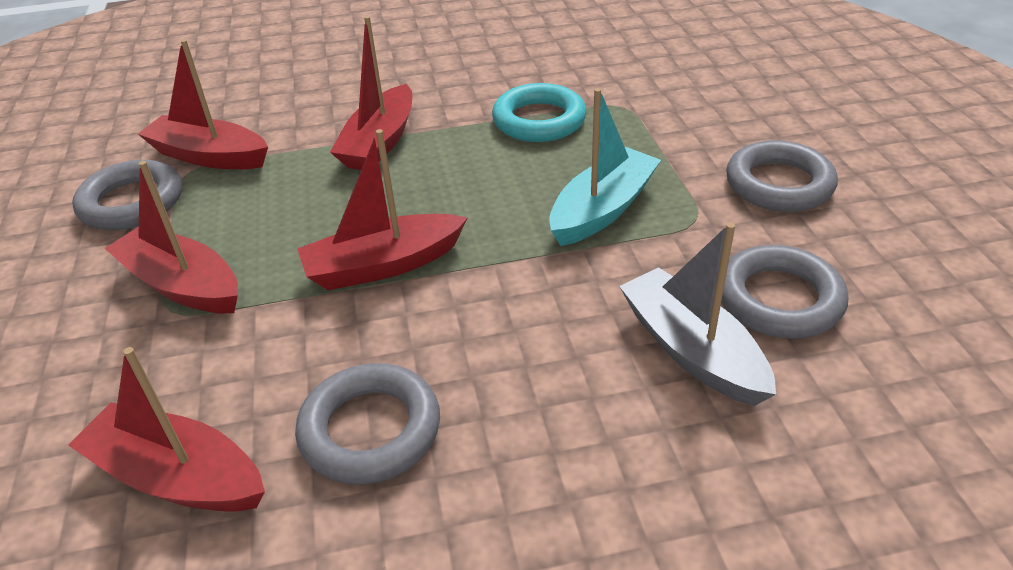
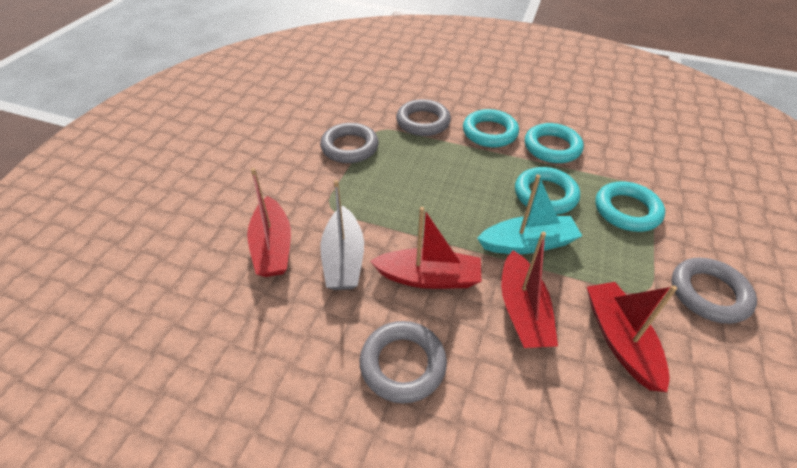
red boat: [68,347,265,512] [105,161,238,314] [138,39,268,169] [297,129,468,290] [330,16,412,170] = 5 -> [247,168,291,277] [370,207,482,289] [501,232,558,348] [587,282,677,392] = 4
turquoise ring: [492,83,587,142] = 1 -> [463,109,519,147] [515,167,580,215] [525,123,584,163] [595,181,665,232] = 4

